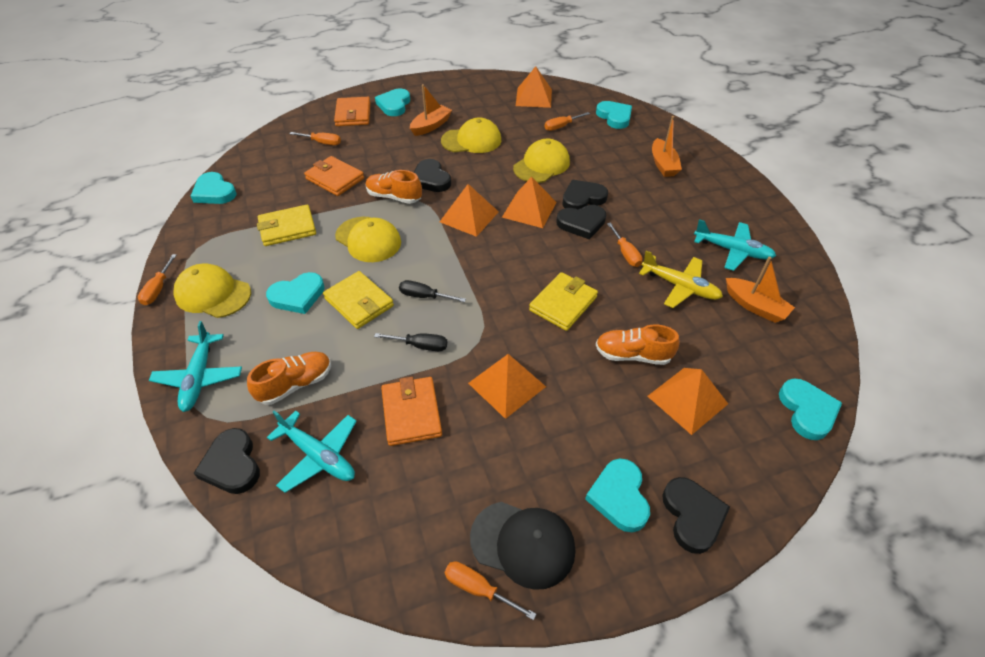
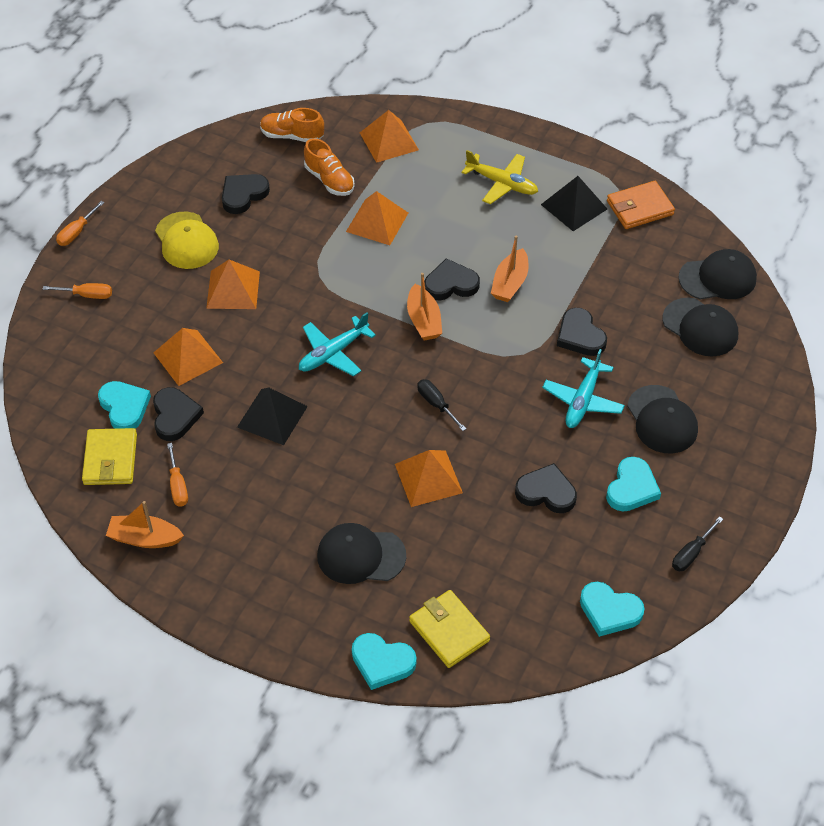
black cap: [470,502,575,590] = 1 -> [317,523,406,584] [627,385,698,454] [663,298,738,356] [678,249,757,300] = 4
black pyramid: none = 0 -> [237,388,308,445] [541,176,607,231] = 2
orange screwdriver: [138,254,177,305] [290,132,341,145] [445,561,536,620] [545,112,590,131] [607,222,643,267] = 5 -> [43,283,112,299] [56,201,105,246] [167,443,188,507] = 3
orange shoe: [247,352,331,405] [366,170,422,204] [596,324,680,365] = 3 -> [260,108,324,142] [304,138,355,196] = 2
orange wallet: [304,156,364,196] [334,97,370,126] [381,377,442,446] = 3 -> [607,181,675,229] = 1
turquoise heart: [191,172,236,204] [266,272,325,314] [375,89,410,116] [585,459,650,532] [596,101,632,129] [779,379,842,440] = 6 -> [98,381,151,429] [352,633,417,690] [580,582,645,637] [606,457,661,512] = 4
turquoise plane: [149,321,242,412] [267,411,357,493] [694,219,776,271] = 3 -> [299,312,376,376] [542,349,625,428] = 2
yellow cap: [173,263,251,318] [335,217,401,262] [441,117,501,153] [513,138,570,183] = 4 -> [155,212,219,269] = 1
yellow wallet: [257,205,316,246] [323,271,394,329] [529,272,598,331] = 3 -> [82,428,137,485] [409,590,490,668] = 2

